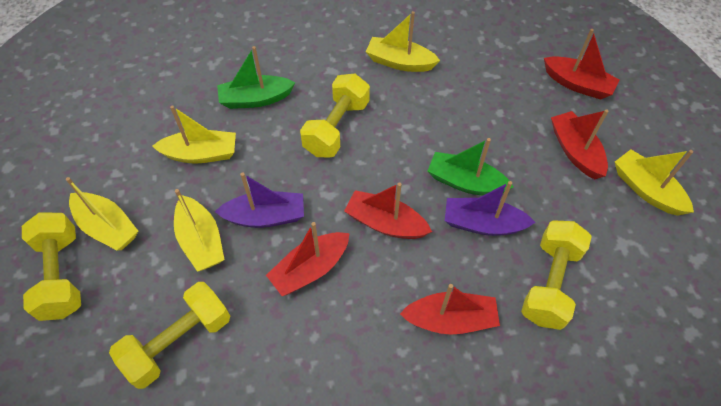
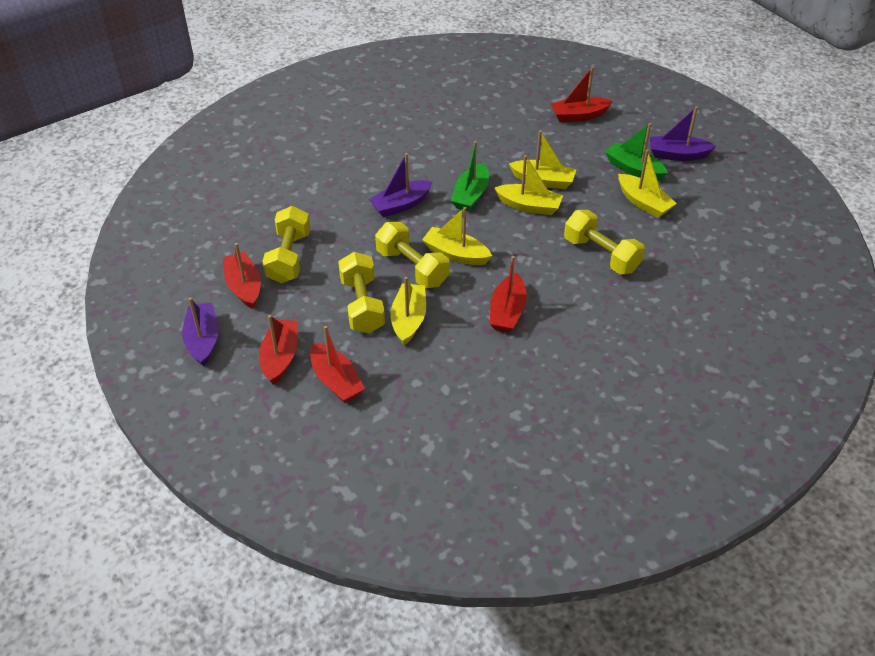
purple boat: [215,173,304,228] [445,181,535,236] = 2 -> [182,297,219,367] [368,153,432,217] [650,106,716,161] = 3

